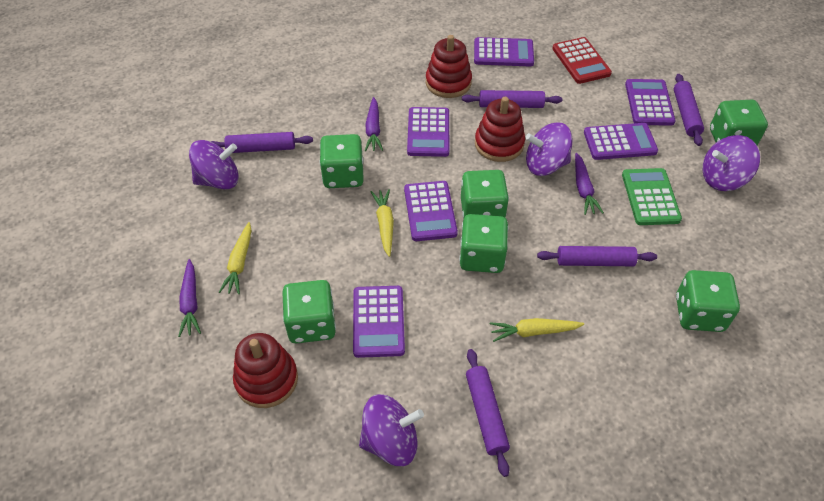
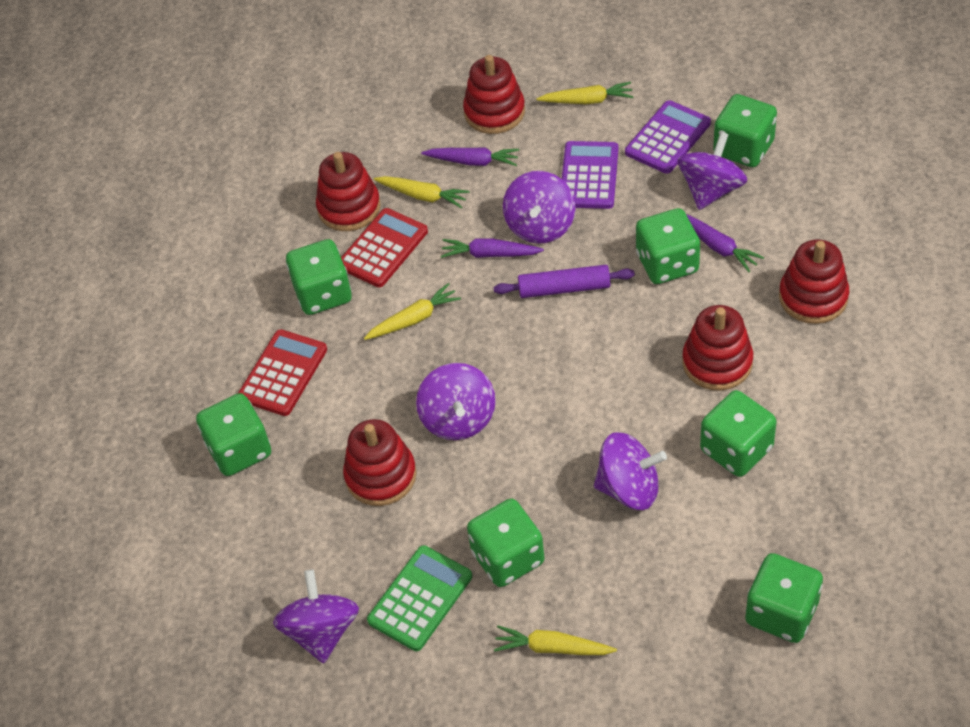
green dice: [282,280,336,343] [320,134,364,188] [459,214,508,273] [461,170,509,219] [676,270,740,332] [710,100,768,146] = 6 -> [196,393,271,476] [286,239,352,315] [467,499,544,587] [636,208,700,284] [700,390,776,477] [713,94,777,167] [745,553,823,643] = 7
purple calculator: [353,286,405,358] [404,181,458,241] [407,107,449,157] [474,37,534,67] [584,123,658,160] [625,79,675,126] = 6 -> [562,141,618,209] [625,100,711,174] = 2
purple rolling pin: [211,132,313,153] [462,90,562,108] [466,349,510,477] [537,246,657,266] [674,74,704,146] = 5 -> [493,265,635,298] = 1
purple spinning top: [189,140,239,189] [359,394,424,466] [525,122,573,176] [703,135,760,191] = 4 -> [273,570,359,663] [416,363,496,440] [503,171,576,244] [594,432,667,510] [677,132,747,210] = 5
red calculator: [552,37,612,84] = 1 -> [238,329,327,416] [341,208,428,287] = 2
red stacking toy: [233,333,298,408] [426,35,472,98] [475,97,525,162] = 3 -> [316,152,381,231] [343,419,417,506] [463,55,525,134] [682,305,753,391] [779,240,849,324] = 5
yellow carrot: [219,222,252,294] [371,189,394,257] [490,318,584,342] = 3 -> [364,283,461,340] [374,176,469,208] [494,626,617,655] [537,82,634,104] = 4

